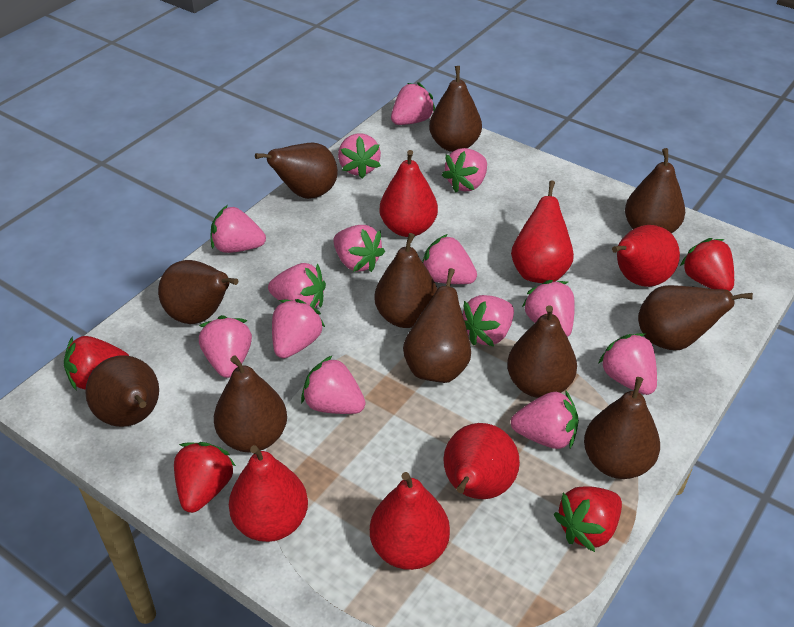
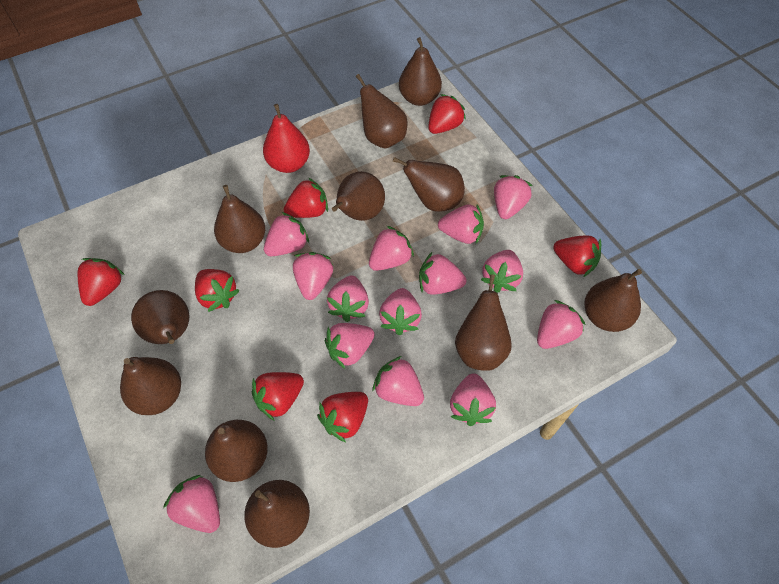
red pear: [229,445,308,542] [370,472,450,570] [380,150,438,237] [443,423,520,499] [511,180,574,283] [612,225,680,287] = 6 -> [263,104,310,173] = 1
red strawberry: [64,336,129,391] [174,442,236,513] [553,486,622,552] [680,238,734,291] = 4 -> [78,258,124,306] [195,269,240,312] [252,372,304,420] [284,177,328,218] [317,392,368,442] [428,94,466,134] [553,235,601,277] = 7

